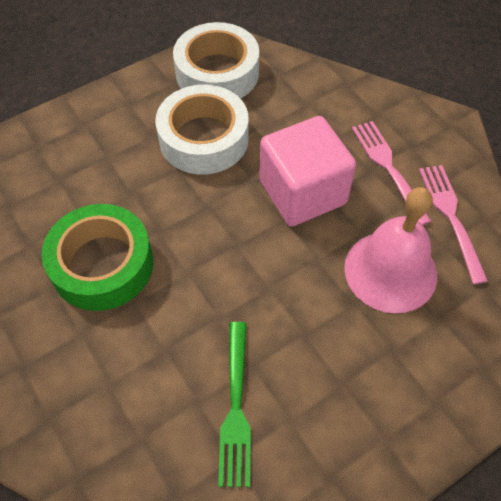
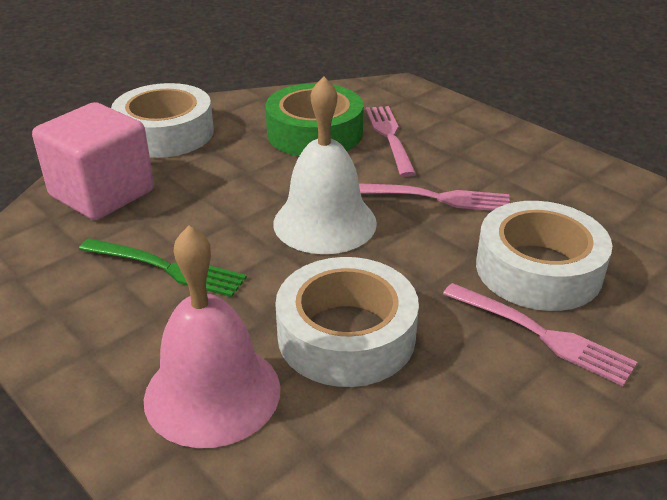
pink fork: [352,121,432,225] [419,165,488,285] = 2 -> [359,183,510,211] [366,106,416,177] [443,283,637,386] = 3
white bell: none = 0 -> [273,76,377,254] = 1
white tape: [155,85,249,175] [173,22,259,99] = 2 -> [111,83,214,158] [275,257,419,387] [476,201,612,311] = 3

